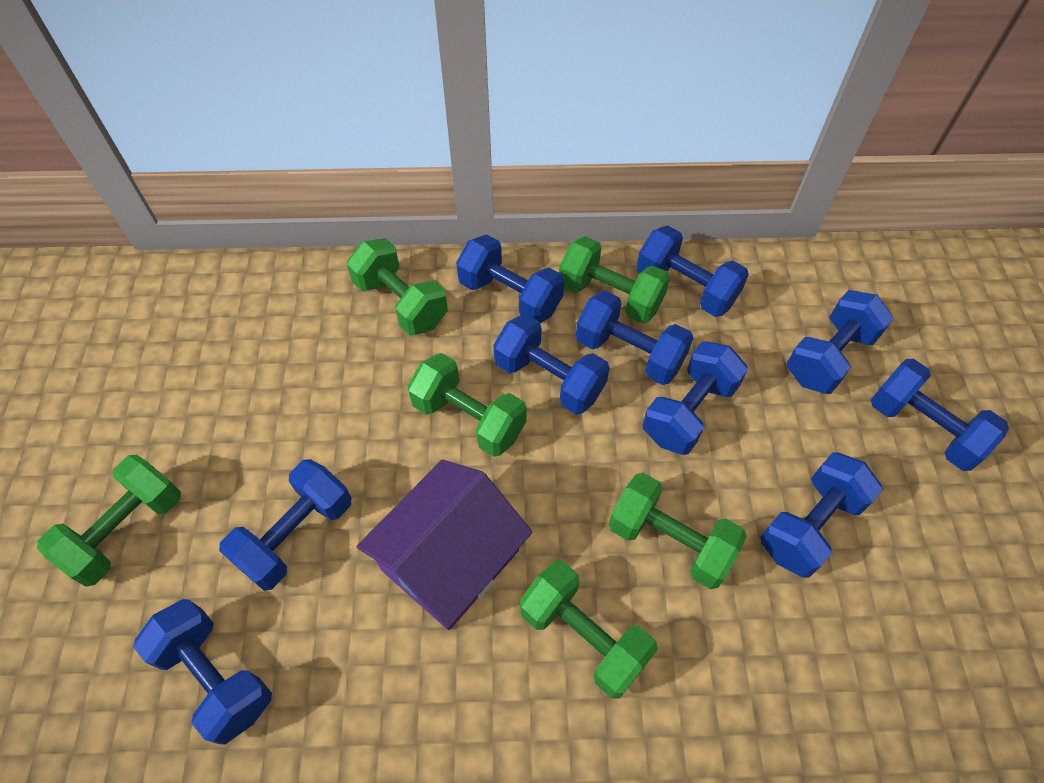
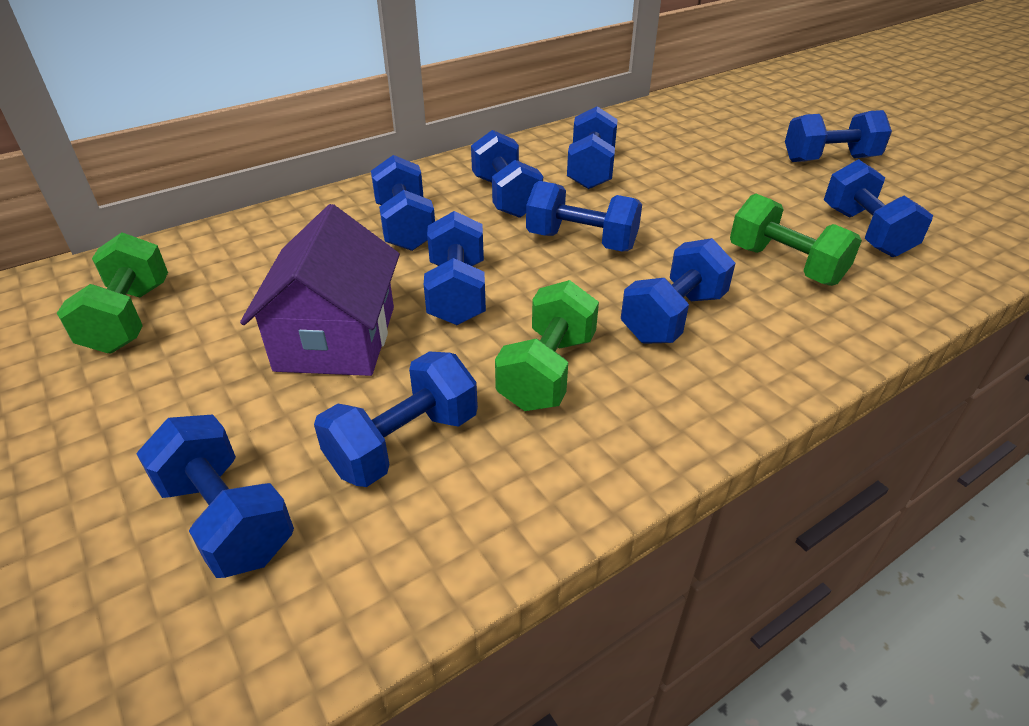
green dumbbell: [37,455,181,587] [347,238,448,335] [407,353,527,457] [520,561,658,699] [559,236,670,324] [609,473,747,589] = 6 -> [57,232,168,353] [495,280,599,411] [730,194,862,286] = 3

